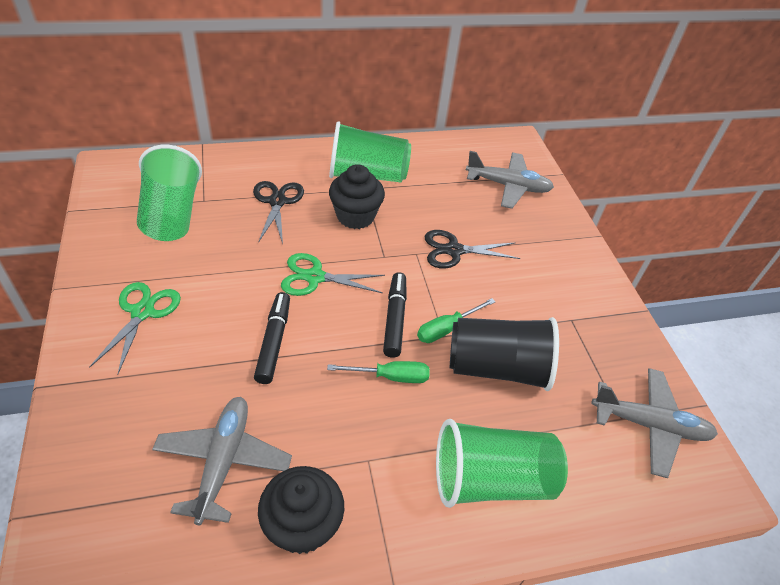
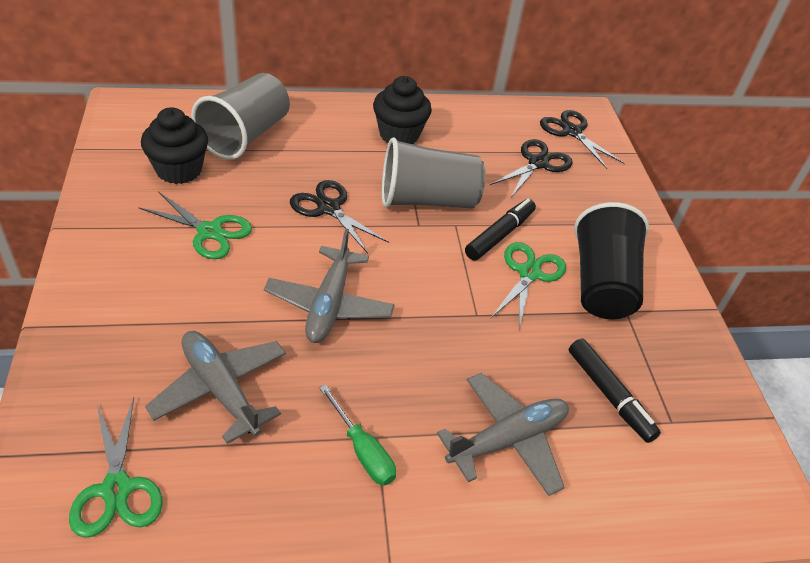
black scissors: [253,181,304,244] [425,230,520,269] = 2 -> [290,180,389,253] [490,139,573,199] [540,110,624,169] = 3
green cup: [137,145,202,241] [329,121,411,183] [436,419,568,508] = 3 -> none = 0
green scissors: [89,282,181,375] [281,253,385,296] = 2 -> [69,397,163,538] [139,192,252,259] [491,242,566,329] = 3
green screwdriver: [327,361,430,383] [417,298,495,343] = 2 -> [319,384,396,485] = 1
grey cup: none = 0 -> [191,73,290,160] [382,138,485,209] = 2

